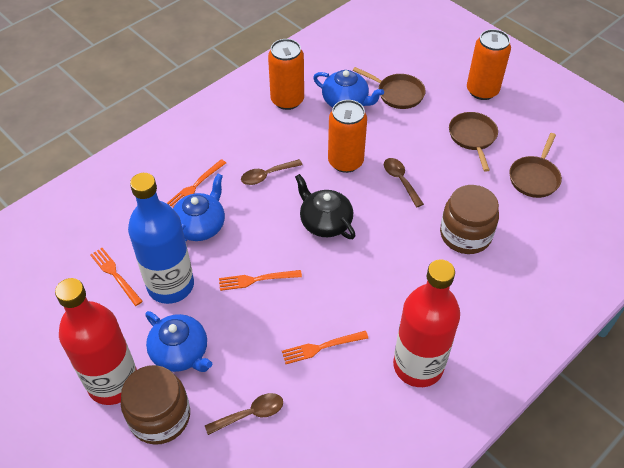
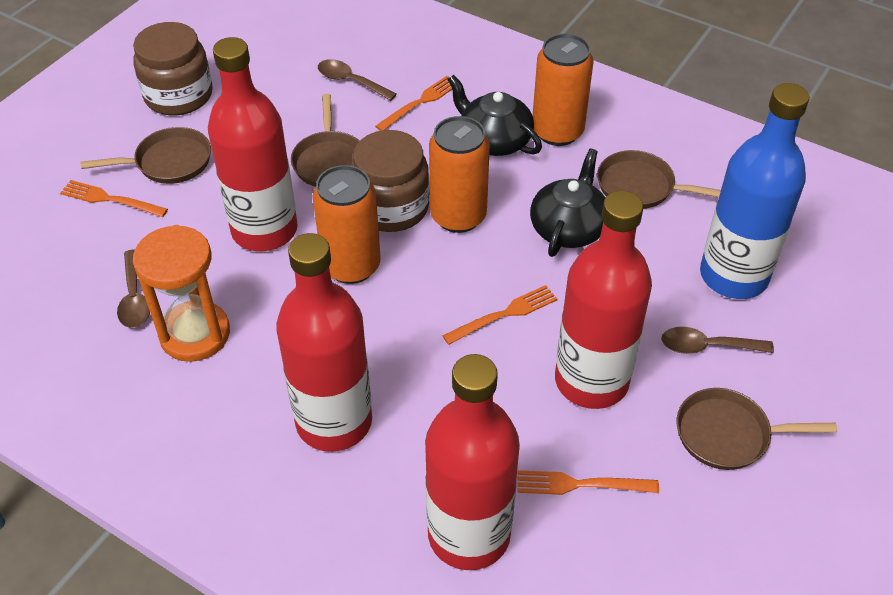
black teapot: [295,174,356,239] = 1 -> [448,75,542,156] [530,149,605,257] = 2
blue teapot: [145,311,212,372] [173,174,225,241] [313,70,384,108] = 3 -> none = 0
brown pan: [353,67,426,109] [449,112,498,172] [509,133,562,198] = 3 -> [81,127,211,184] [291,94,359,187] [597,150,721,209] [677,388,837,470] = 4
orange hourglass: none = 0 -> [133,225,230,362] = 1
red bottle: [55,278,137,405] [393,260,460,387] = 2 -> [208,37,298,251] [276,233,372,452] [425,354,520,570] [555,191,652,409] = 4

